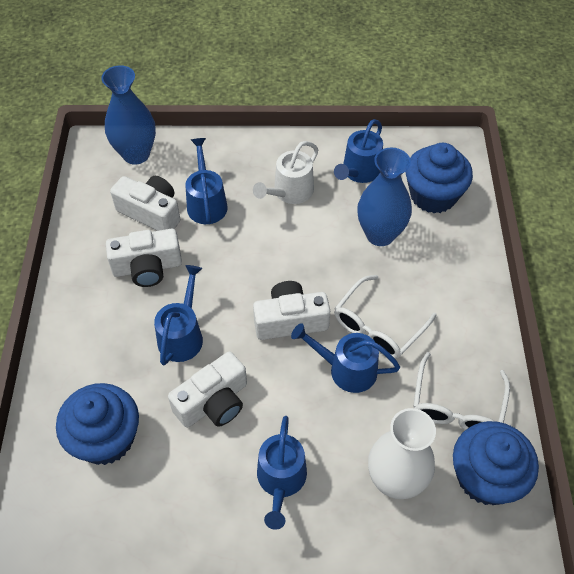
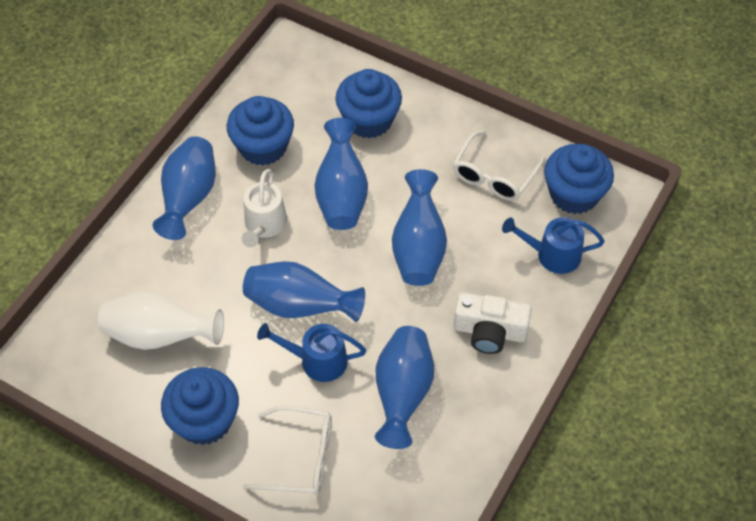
blue cupcake: [56,383,139,465] [405,143,473,213] [453,421,539,505] = 3 -> [161,367,239,445] [227,96,294,166] [335,69,402,139] [544,144,614,214] = 4
blue vase: [101,65,156,165] [357,147,412,246] = 2 -> [153,136,216,240] [243,261,365,322] [314,118,368,230] [375,326,434,449] [392,169,447,286] = 5
blue watering can: [154,265,203,365] [185,138,227,224] [257,416,307,530] [291,323,400,393] [334,119,383,183] = 5 -> [257,323,366,382] [502,217,605,274] = 2
white camera: [106,229,182,287] [110,176,180,231] [168,352,247,428] [253,281,330,340] = 4 -> [454,292,532,354] = 1

